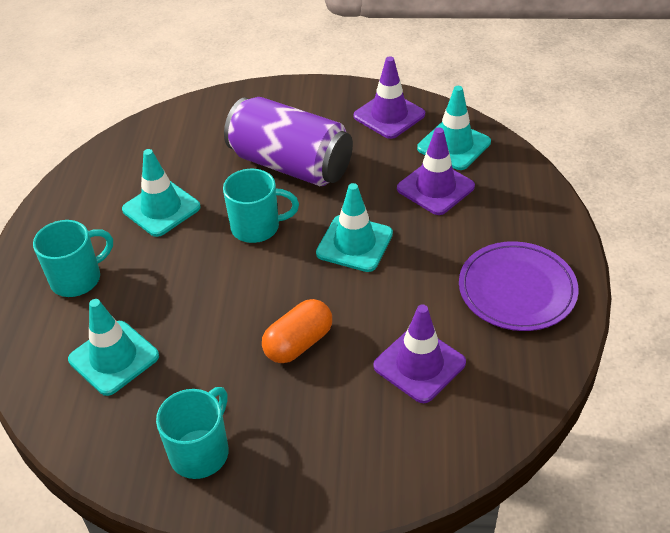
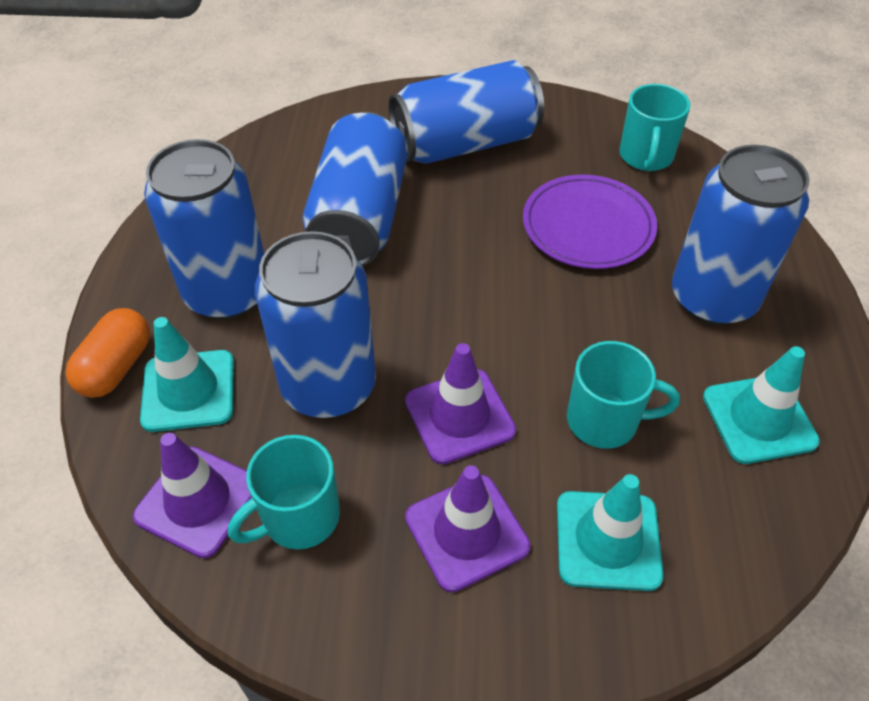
blue can: none = 0 -> [144,139,264,319] [255,231,376,418] [302,112,408,266] [388,60,544,164] [672,145,810,325] = 5
purple can: [224,97,353,186] = 1 -> none = 0
turquoise traffic cone: [68,299,159,396] [122,149,201,237] [316,183,393,272] [417,86,491,170] = 4 -> [140,317,234,432] [557,474,664,591] [703,346,820,464] = 3

